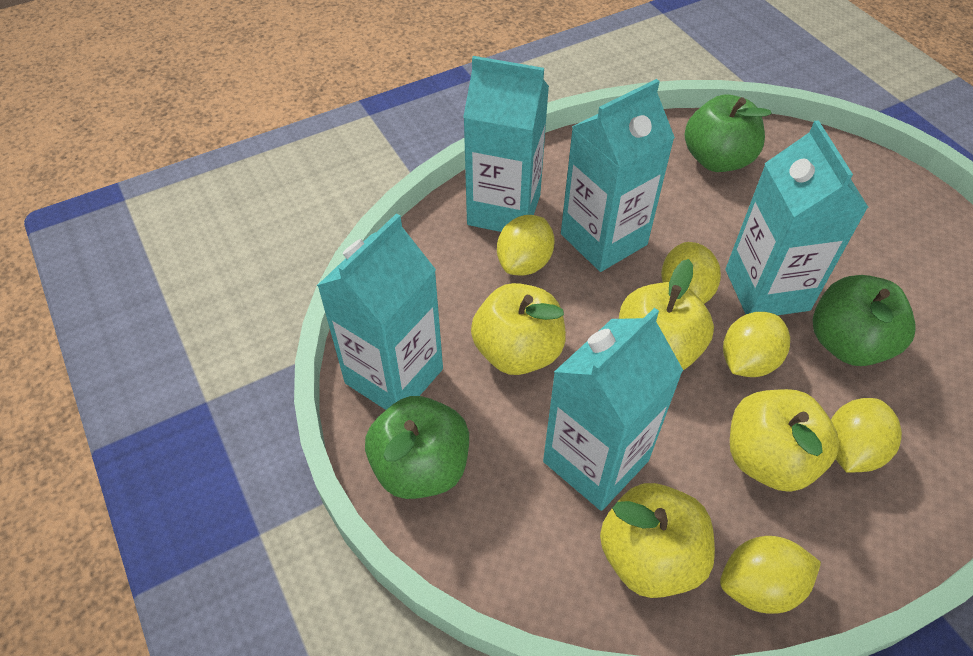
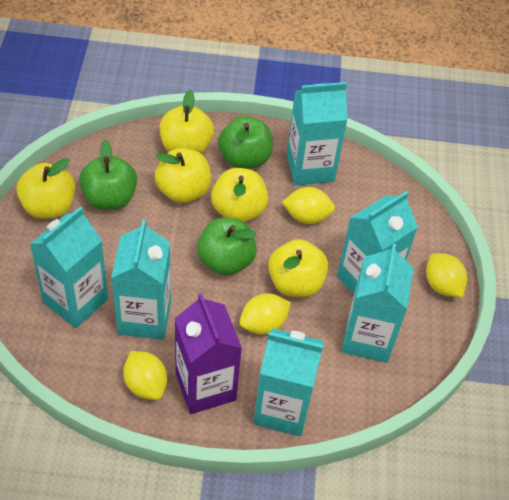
purple carton: none = 0 -> [174,293,242,414] = 1
turquoise carton: [317,213,443,410] [463,56,549,232] [543,308,684,511] [561,79,675,272] [725,120,869,315] = 5 -> [30,207,108,328] [111,220,171,340] [253,328,324,436] [287,82,348,186] [337,191,418,294] [342,243,414,363] = 6
yellow apple: [471,283,566,375] [600,483,715,598] [619,259,714,370] [730,389,839,492] = 4 -> [16,158,76,219] [155,148,211,203] [160,90,214,154] [211,168,268,222] [268,239,328,297] = 5
yellow lemon: [497,215,555,276] [661,242,721,304] [720,536,821,613] [723,312,790,377] [831,398,902,473] = 5 -> [123,351,167,400] [240,293,291,334] [282,187,335,224] [426,253,467,297] = 4

